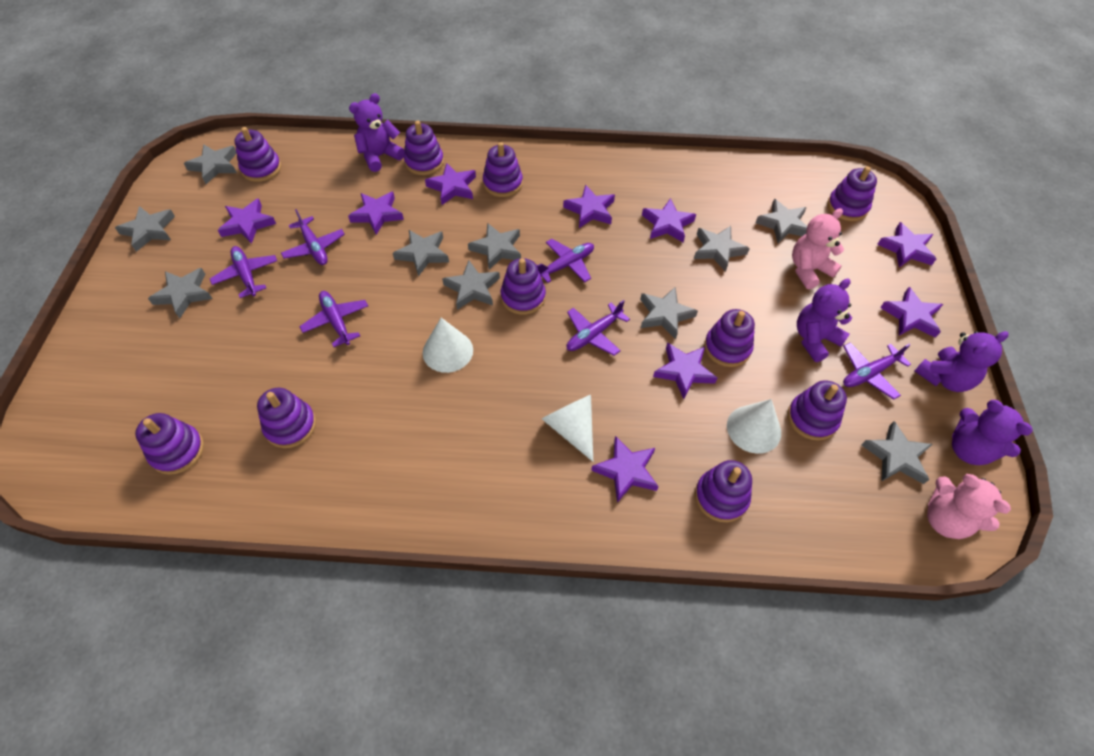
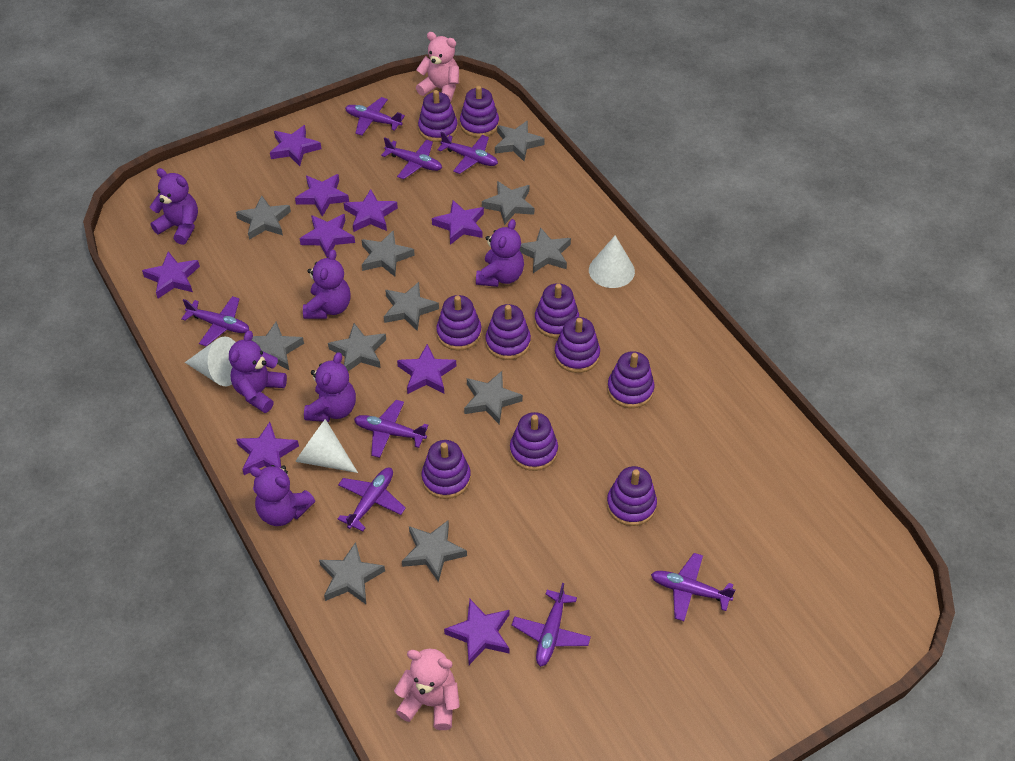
grey star: [115,206,175,252] [148,268,212,318] [184,144,237,184] [393,230,449,276] [442,261,500,310] [468,223,521,270] [640,287,698,339] [694,226,750,272] [755,199,807,243] [862,421,933,484] = 10 -> [236,195,291,240] [251,321,304,370] [319,542,385,604] [328,323,386,371] [362,230,415,276] [384,282,439,331] [402,520,467,582] [464,371,523,424] [482,181,534,225] [495,120,545,161] [520,227,571,273] = 11
purple plane: [210,246,277,298] [281,209,345,265] [299,291,368,347] [537,239,594,283] [566,300,630,356] [843,342,911,400] = 6 -> [181,296,249,346] [338,468,406,532] [345,97,405,135] [354,400,428,458] [381,137,442,179] [437,132,498,174] [511,583,591,667] [651,553,735,621] = 8
purple teddy bear: [349,93,405,172] [797,278,852,362] [915,331,1008,392] [952,400,1033,465] = 4 -> [150,168,198,245] [229,330,287,413] [250,465,315,526] [303,249,351,319] [304,352,356,422] [476,219,524,287] = 6

